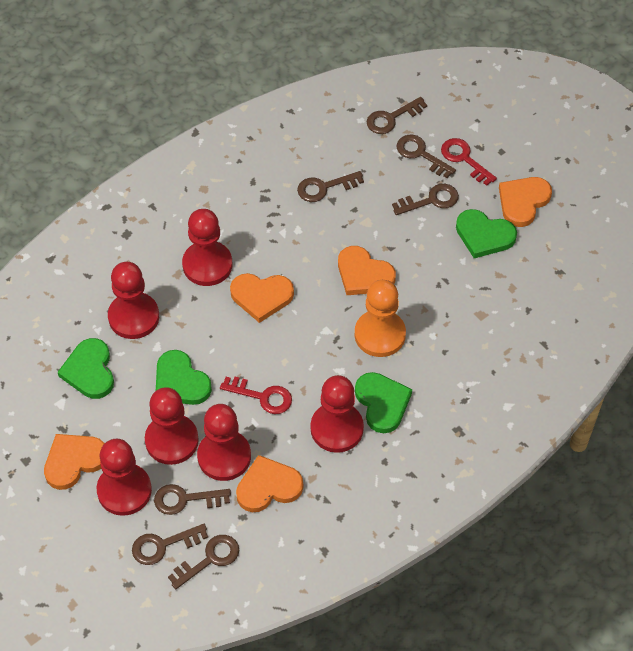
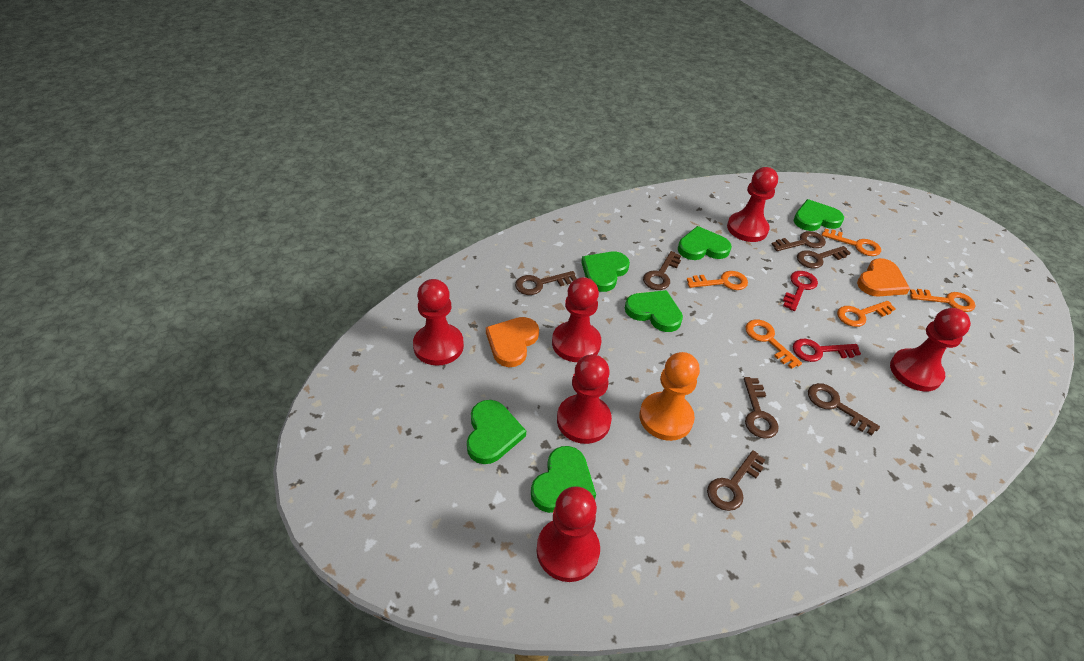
green heart: [58,338,114,399] [156,350,212,405] [355,372,412,433] [456,209,517,258] = 4 -> [467,400,526,464] [531,446,596,513] [581,251,630,292] [625,290,683,332] [678,226,732,260] [794,199,844,231] = 6
orange heart: [44,434,105,490] [230,273,294,323] [236,455,303,512] [338,246,396,295] [499,177,552,227] = 5 -> [486,317,539,367] [857,258,910,297] = 2
orange key: none = 0 -> [687,271,748,290] [746,320,802,369] [822,229,881,256] [837,301,895,327] [910,289,976,312] = 5

